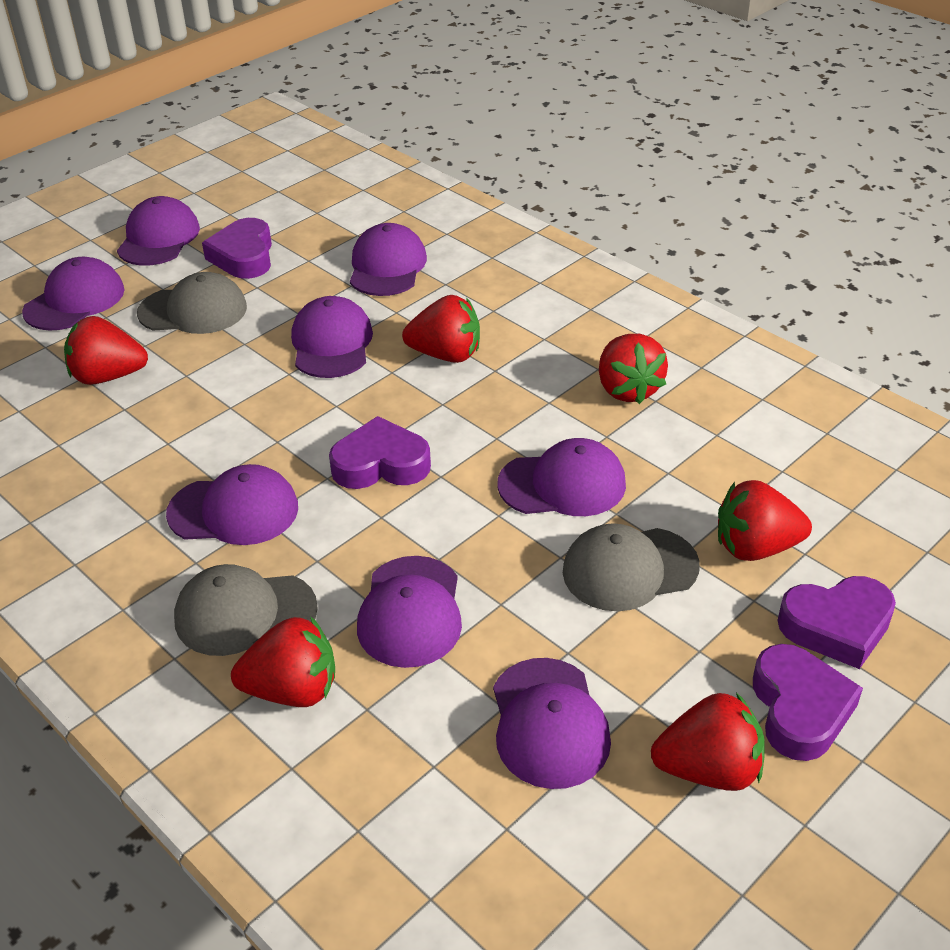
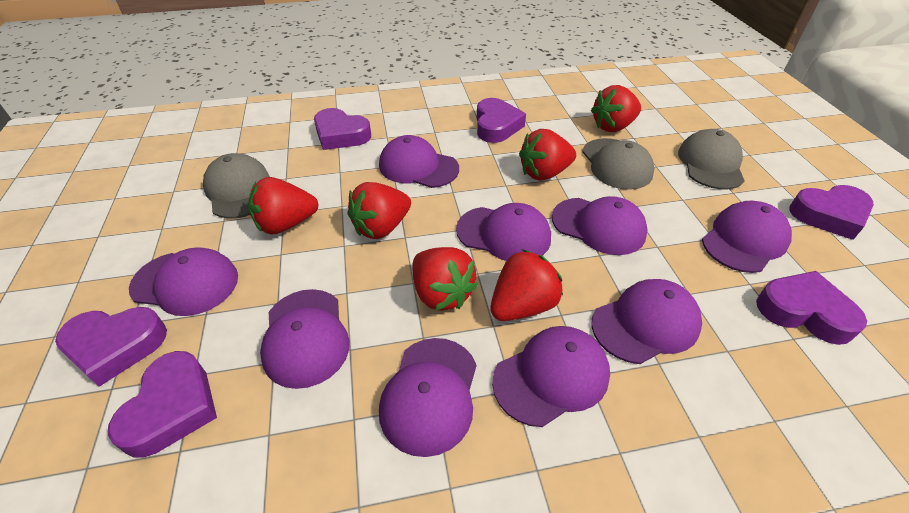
purple cap: [22,257,124,331] [117,196,200,266] [166,464,298,545] [291,296,373,378] [350,223,427,296] [357,556,462,668] [493,658,611,789] [497,438,626,516] = 8 -> [129,247,238,316] [260,289,350,389] [379,135,459,188] [379,338,477,457] [456,203,551,261] [492,326,610,427] [552,196,647,255] [591,279,702,364] [702,201,792,273] = 9
purple heart: [202,218,272,279] [329,416,431,489] [753,644,863,761] [777,576,896,669] = 4 -> [55,307,167,387] [108,351,217,457] [314,108,371,150] [477,98,526,143] [756,271,867,345] [789,185,874,240] = 6

